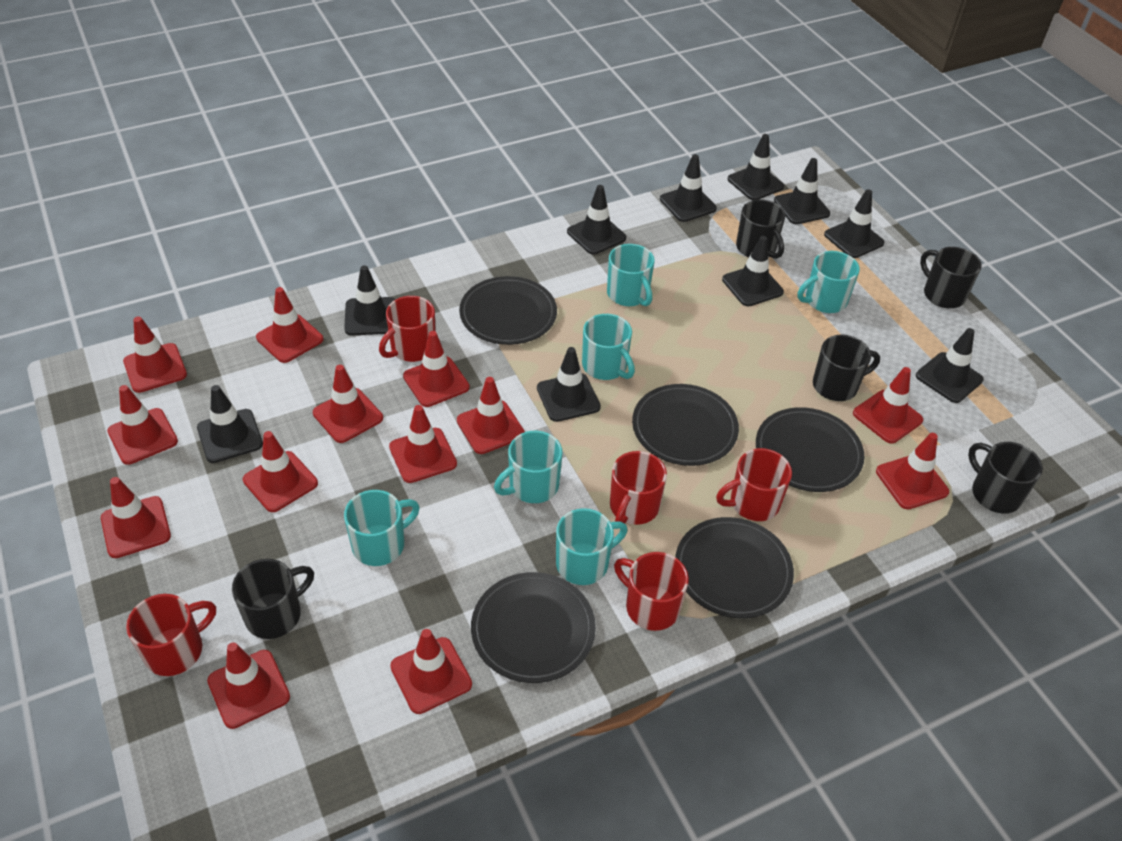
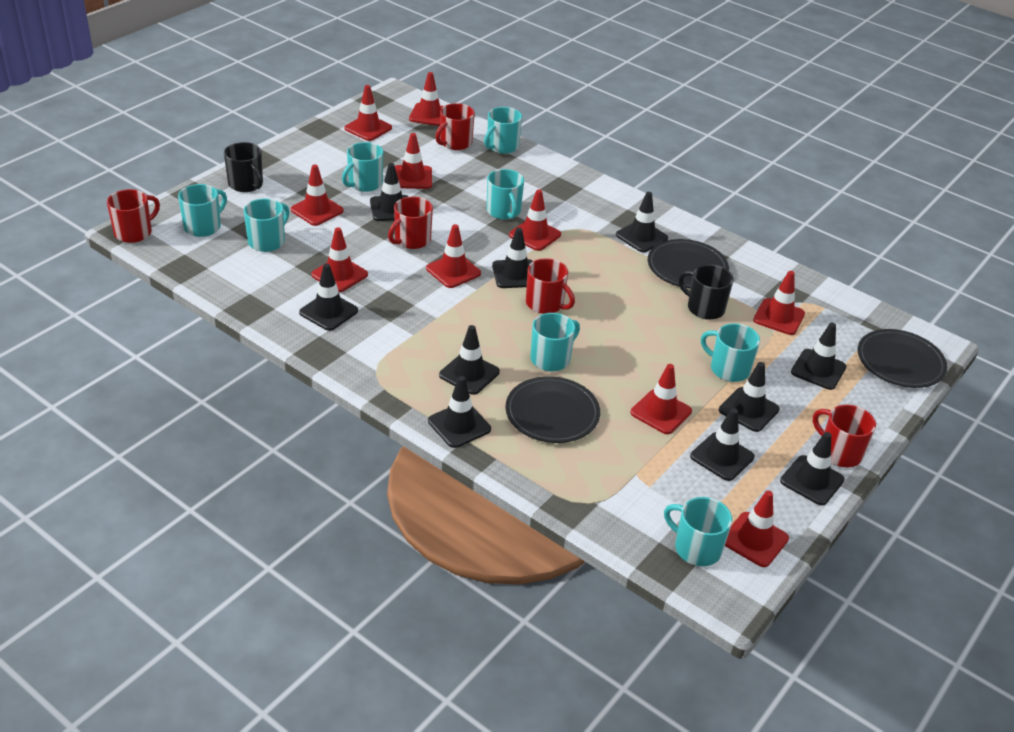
black mug: [232,559,314,639] [736,199,785,259] [813,334,880,401] [920,247,982,308] [968,442,1043,514] = 5 -> [224,142,263,192] [678,264,734,320] = 2
black plate: [459,276,557,345] [471,572,596,683] [632,384,739,466] [675,517,794,618] [756,407,865,492] = 5 -> [505,376,600,443] [648,239,729,288] [858,329,947,388] = 3
red traffic cone: [101,477,171,558] [107,385,178,465] [123,316,187,393] [207,642,290,729] [243,431,318,512] [256,287,323,363] [313,365,383,443] [389,405,457,483] [390,629,472,714] [403,331,469,407] [457,377,525,454] [853,367,923,444] [876,433,949,509] = 13 -> [291,164,344,226] [311,227,368,292] [344,85,392,141] [395,133,432,189] [409,72,444,126] [426,224,481,288] [509,189,561,251] [631,364,692,434] [725,491,789,567] [753,271,805,335] = 10
turquoise mug: [344,490,420,566] [494,431,562,503] [556,508,628,585] [582,314,635,380] [607,244,654,306] [798,251,860,313] = 6 -> [178,184,227,237] [244,199,290,252] [342,142,383,192] [484,107,522,154] [487,169,524,220] [530,313,580,372] [664,497,732,566] [701,323,760,382] = 8

